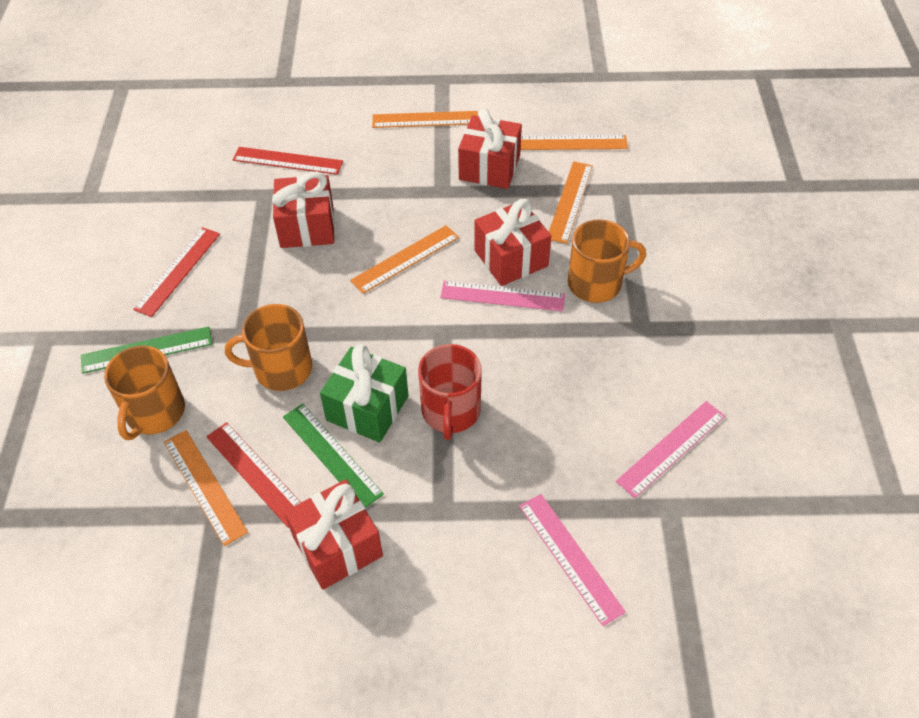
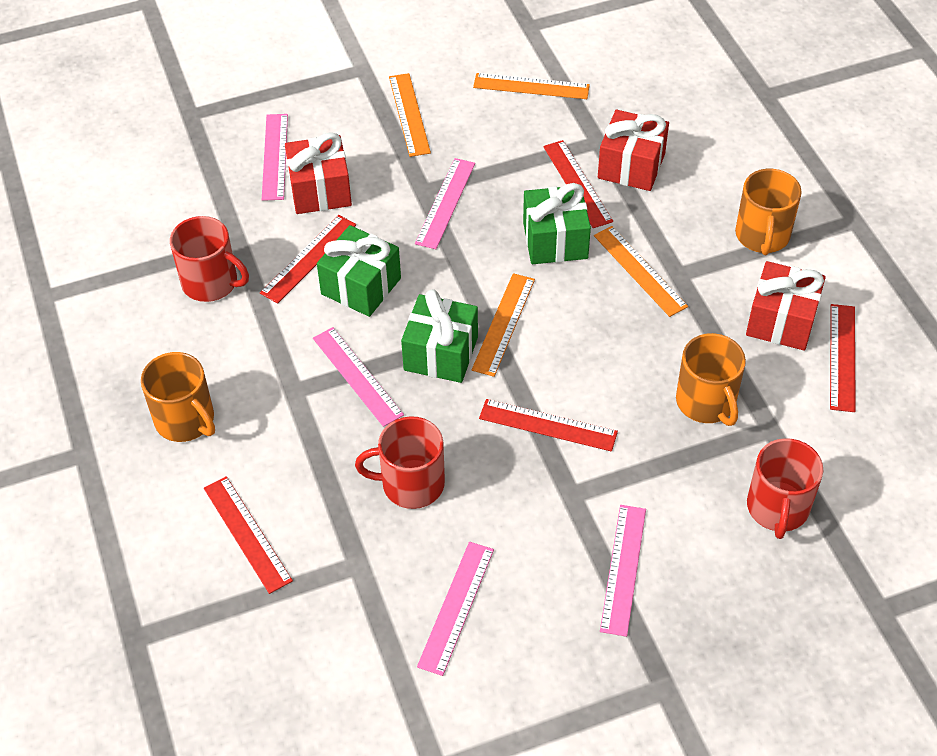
green gift: [320,344,409,443] = 1 -> [317,225,401,317] [401,289,478,383] [523,183,591,264] = 3
green ruler: [81,327,212,374] [283,404,384,508] = 2 -> none = 0
orange ruler: [164,430,248,546] [350,225,459,294] [372,111,478,128] [520,135,628,150] [549,161,593,244] = 5 -> [389,73,431,157] [472,273,535,377] [473,73,590,99] [594,226,688,317] = 4
pink ruler: [440,281,565,312] [519,494,626,626] [616,401,725,498] = 3 -> [262,114,288,201] [313,327,404,427] [415,158,475,249] [417,542,494,676] [600,505,646,637] = 5
red gift: [272,171,335,248] [284,480,383,590] [458,108,522,189] [475,199,551,286] = 4 -> [285,132,352,214] [598,110,669,191] [746,261,826,351] = 3
red mug: [418,344,482,440] = 1 -> [170,216,249,302] [355,416,445,509] [747,438,823,539] = 3
red ruler: [133,227,220,317] [206,422,301,528] [233,147,343,175] = 3 -> [204,476,293,594] [260,215,356,304] [479,399,618,452] [543,140,613,228] [830,304,856,412] = 5

